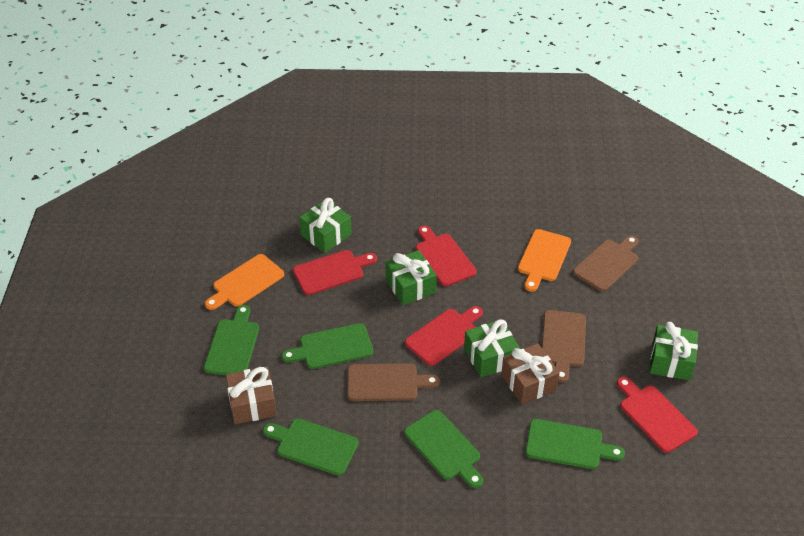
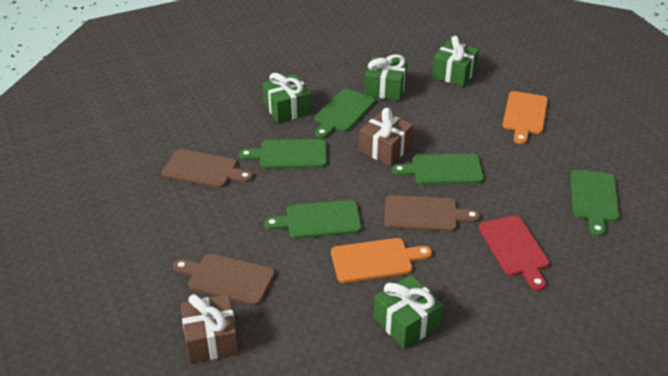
red cutting board: [293,250,377,295] [405,306,483,366] [416,225,477,286] [617,377,698,453] = 4 -> [479,216,549,291] = 1

